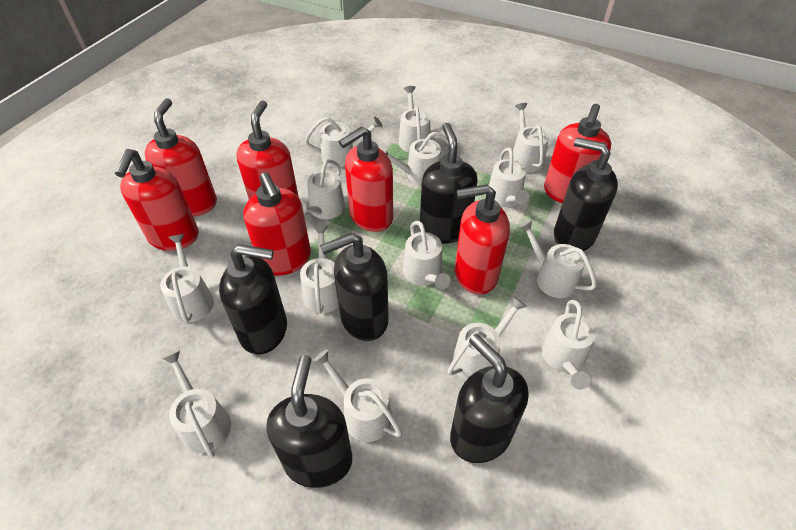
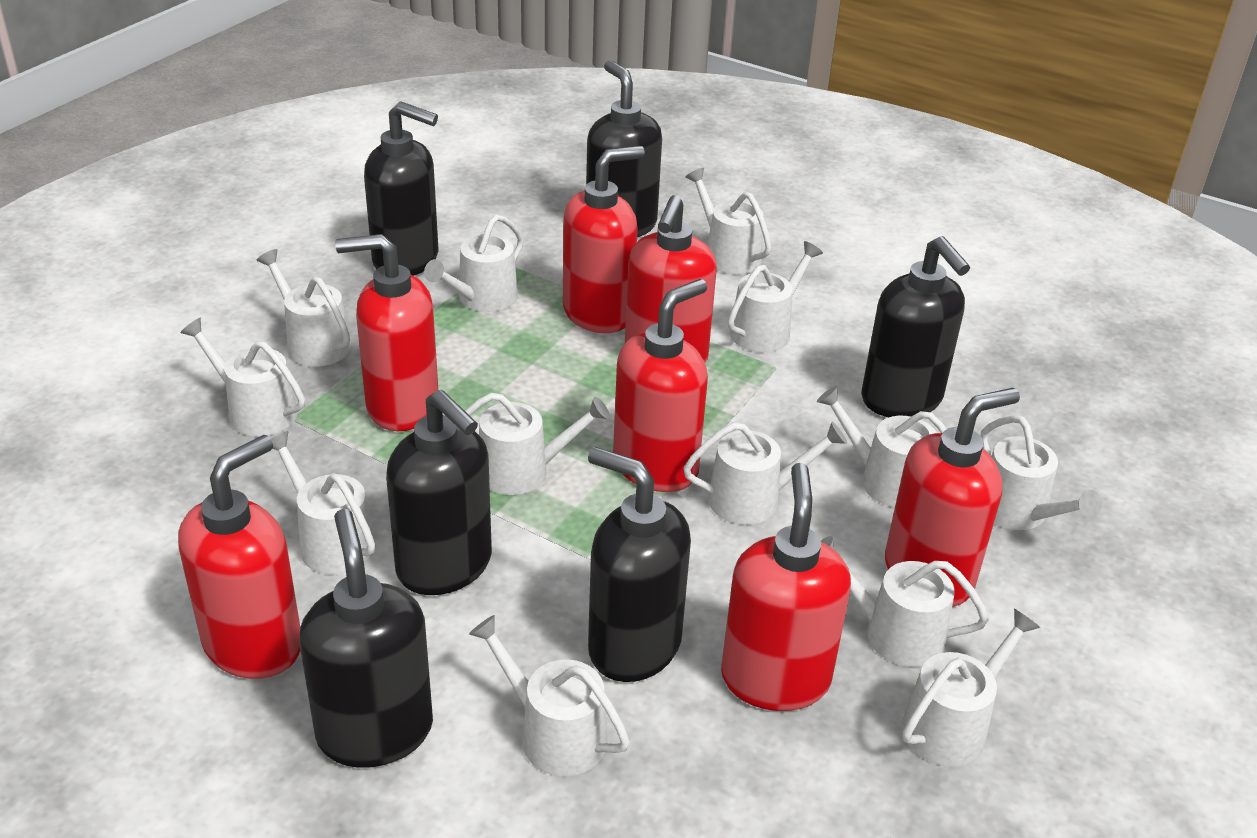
white watering can: [160,234,214,322] [162,350,231,457] [300,226,339,314] [301,159,345,219] [305,117,383,168] [313,349,402,442] [380,132,449,185] [399,86,431,152] [403,221,451,290] [448,296,527,380] [489,147,529,207] [513,103,549,173] [519,219,597,298] [541,300,596,389] = 14 -> [180,318,305,436] [256,249,351,367] [271,431,376,575] [424,215,524,312] [465,393,610,495] [469,615,630,776] [683,422,847,525] [686,168,772,274] [728,241,823,352] [816,386,946,507] [821,536,989,667] [902,609,1041,767] [981,415,1102,530] = 13

